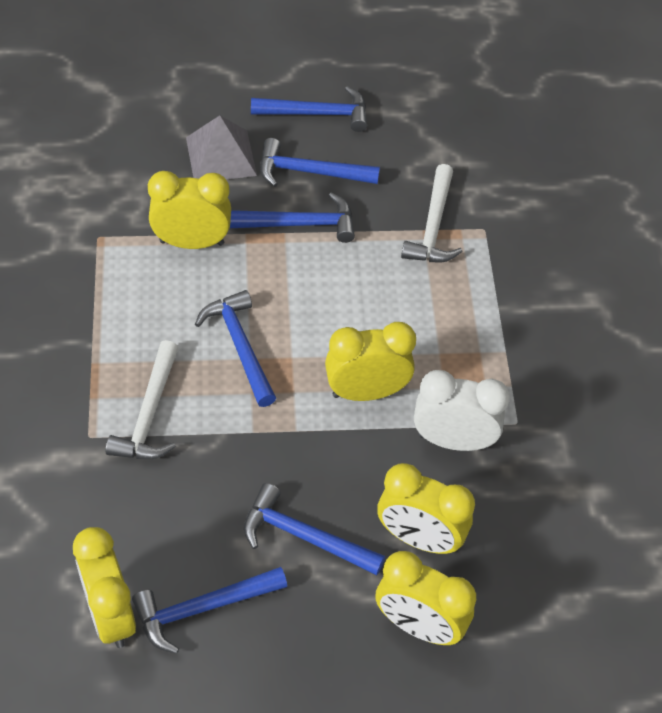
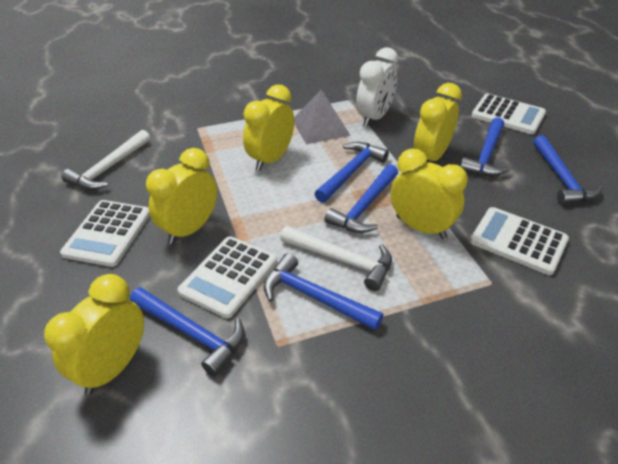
white calculator: none = 0 -> [60,200,150,267] [177,236,277,318] [470,207,569,275] [472,94,546,134] = 4

